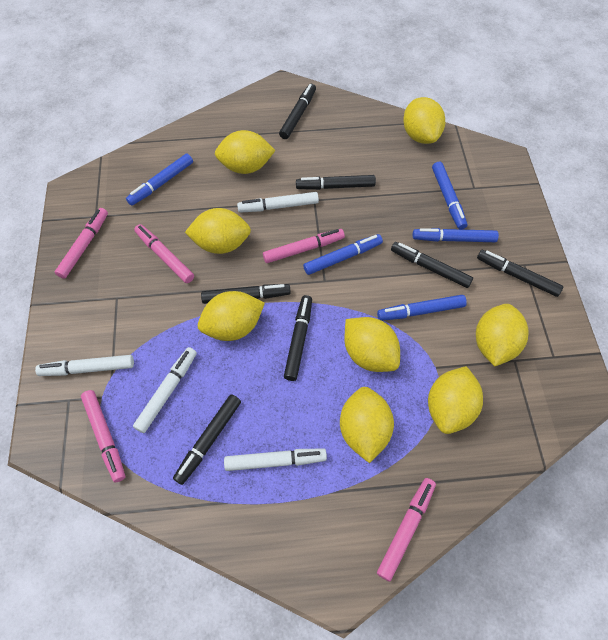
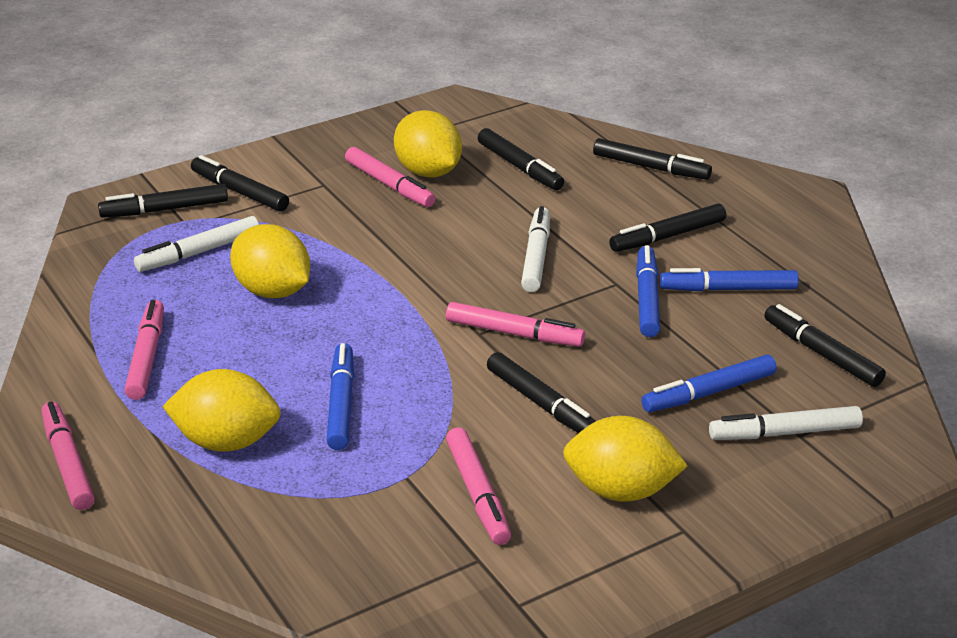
blue marker: [126,154,193,206] [303,234,383,275] [377,295,467,321] [413,228,499,242] [432,162,467,229] = 5 -> [327,343,354,450] [636,245,660,337] [641,355,777,412] [660,268,799,291] = 4
white marker: [35,355,134,376] [133,347,197,433] [224,448,327,471] [237,192,319,213] = 4 -> [134,216,259,272] [521,206,550,292] [709,406,863,440] = 3
yellow lemon: [185,208,251,254] [198,291,265,341] [215,130,276,174] [340,387,394,463] [344,317,400,372] [403,97,445,144] [428,366,483,434] [476,304,529,366] = 8 -> [162,369,281,452] [230,224,310,298] [394,110,462,177] [563,416,688,502] = 4

